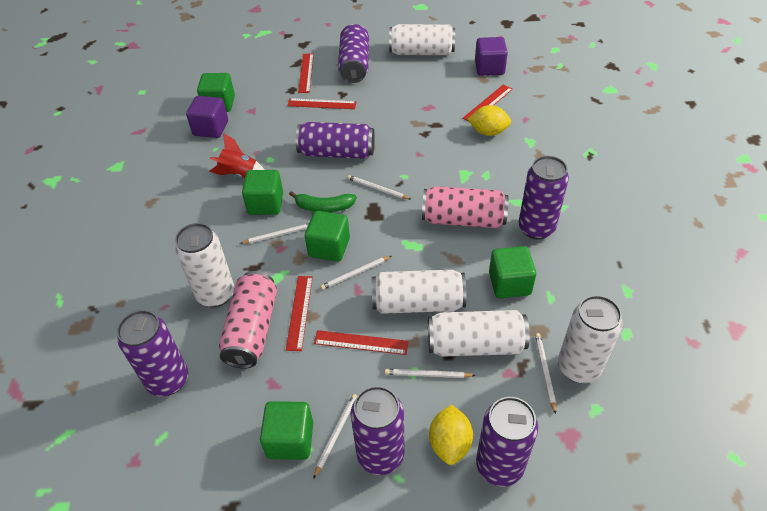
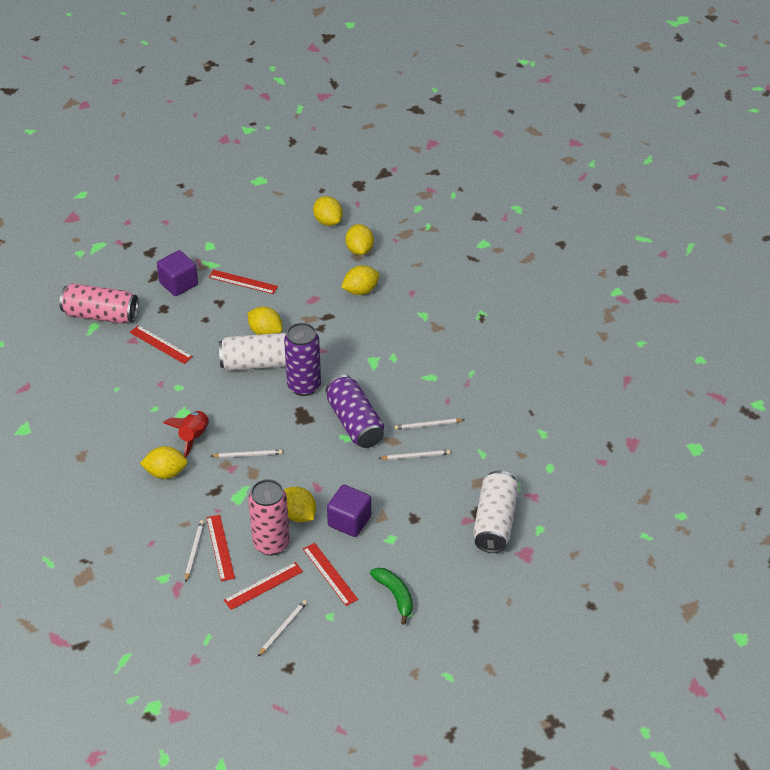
green cube: [197,73,235,112] [242,170,283,215] [260,401,313,460] [305,211,350,262] [489,246,536,298] = 5 -> none = 0
purple can: [117,310,188,396] [295,122,375,159] [338,24,369,83] [350,386,405,475] [476,397,538,486] [518,156,569,240] = 6 -> [284,323,321,396] [326,375,384,448] = 2
white can: [175,223,234,307] [372,270,467,314] [389,24,455,55] [428,310,530,357] [558,295,623,383] = 5 -> [219,333,286,371] [473,470,519,553] = 2
white pencil: [240,223,309,244] [313,394,357,479] [320,256,391,290] [347,175,411,199] [385,369,475,378] [535,333,556,414] = 6 -> [185,520,204,582] [211,450,283,458] [258,600,307,656] [378,450,451,460] [394,418,465,430] = 5
yellow lemon: [429,404,473,465] [467,105,511,136] = 2 -> [140,446,187,479] [248,307,283,335] [284,487,316,522] [313,196,343,226] [341,265,380,295] [345,224,374,255] = 6

